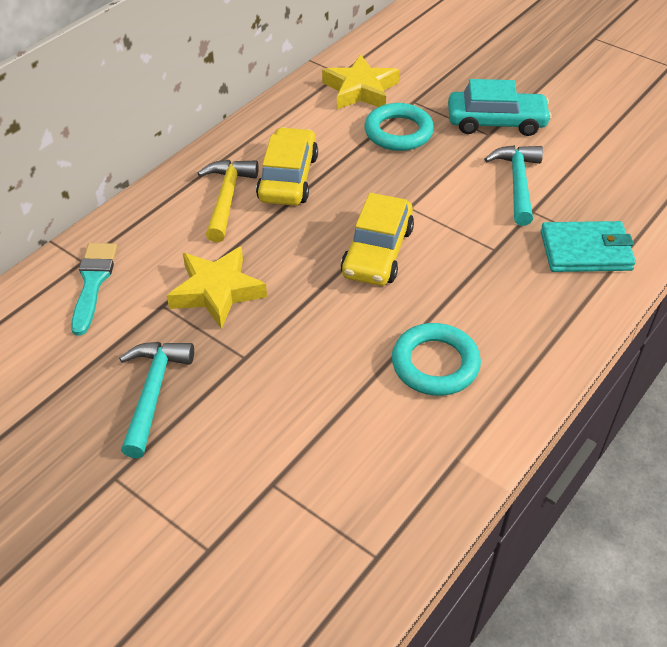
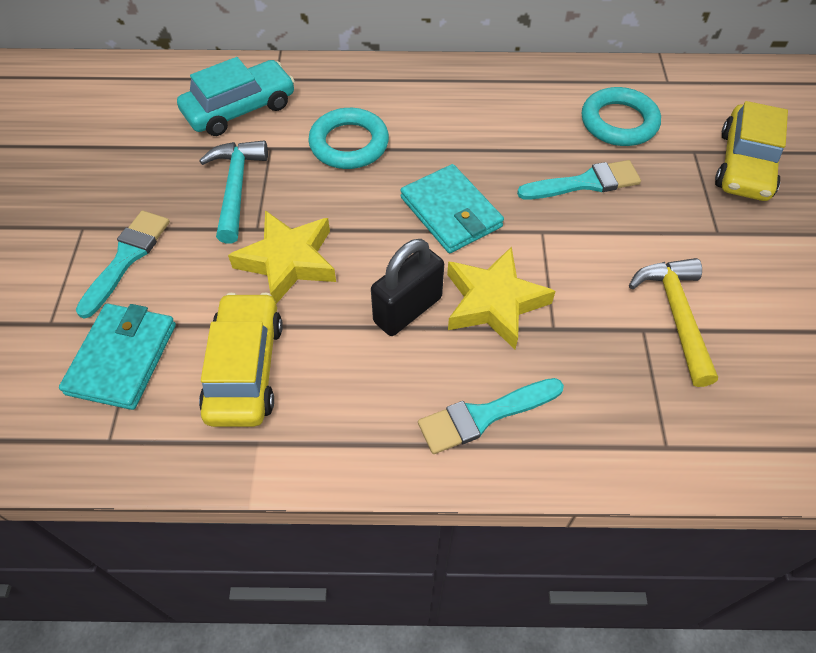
black padlock: none = 0 -> [371,239,444,336] = 1
turquoise brush: [71,243,117,336] = 1 -> [76,211,170,319] [418,378,564,454] [517,160,641,200] = 3
turquoise hammer: [119,342,194,458] [484,145,543,226] = 2 -> [199,140,268,244] = 1
turquoise wallet: [541,221,636,272] = 1 -> [59,304,176,410] [400,164,504,253] = 2

